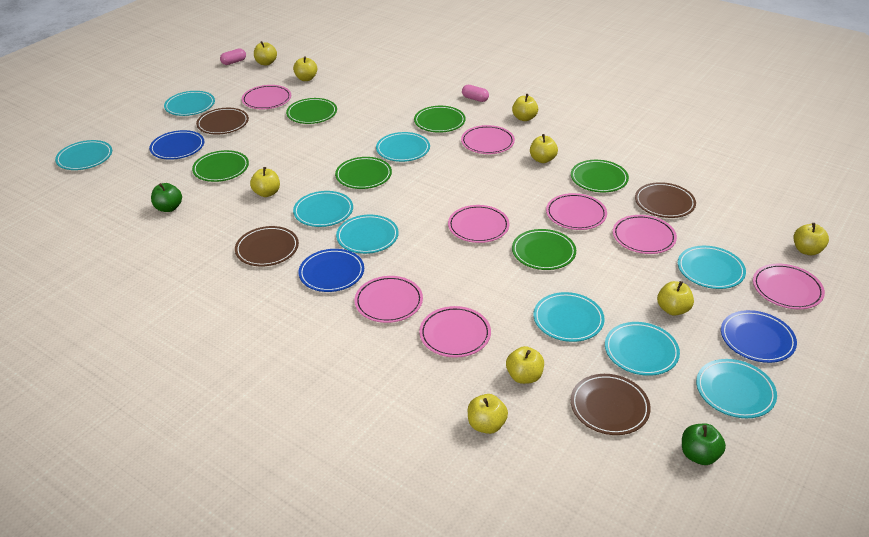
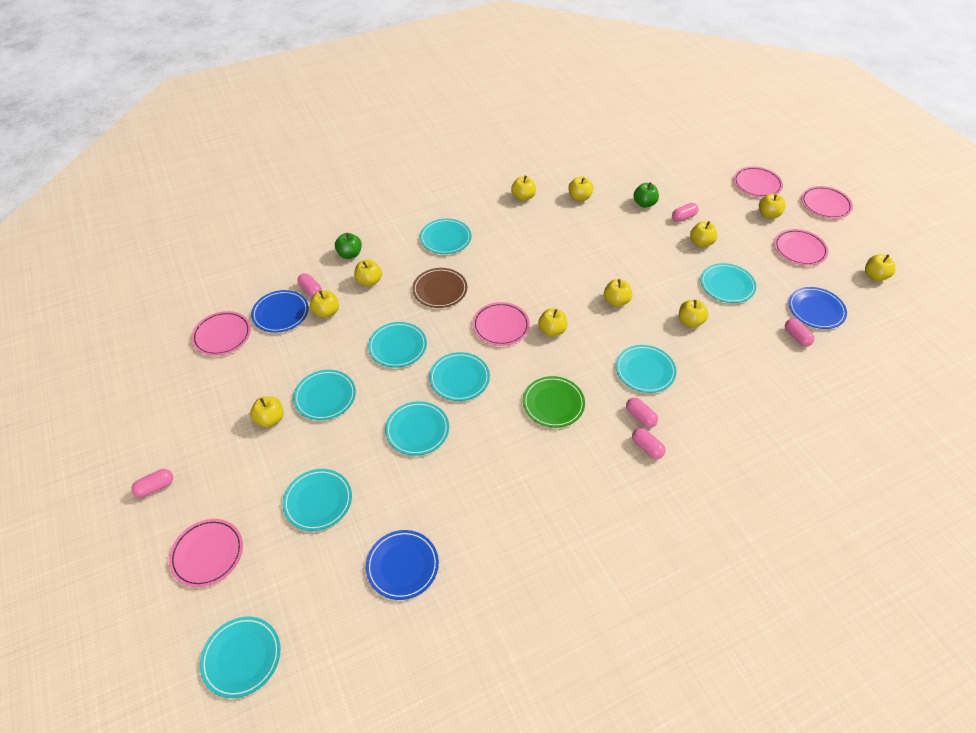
brown plate: [196,108,249,135] [235,226,299,266] [571,374,651,435] [635,182,696,218] = 4 -> [412,268,467,308] = 1
green plate: [192,150,249,182] [286,98,337,124] [335,157,392,189] [414,106,466,133] [512,229,576,270] [571,160,629,193] = 6 -> [523,376,585,428] = 1
pink capsule: [220,48,246,65] [462,85,489,102] = 2 -> [132,469,173,498] [298,273,322,297] [626,397,658,428] [632,428,665,459] [672,203,699,222] [785,318,815,347] = 6
pink plate: [242,85,291,109] [354,276,423,323] [419,306,491,358] [448,205,510,243] [461,125,515,154] [546,193,607,230] [613,215,677,254] [753,264,825,309] = 8 -> [169,519,243,587] [191,311,251,356] [473,302,530,346] [734,167,783,198] [774,229,828,266] [801,186,853,219] = 6
yellow apple: [250,167,280,197] [254,41,277,65] [293,56,317,81] [468,394,508,434] [506,346,544,384] [512,94,538,121] [530,134,558,163] [657,281,694,316] [794,223,829,255] = 9 -> [250,396,284,427] [310,290,339,318] [354,260,382,287] [511,176,536,201] [538,308,567,337] [568,177,593,201] [604,279,632,307] [679,300,708,328] [690,221,717,247] [759,194,786,219] [865,254,896,281] = 11

